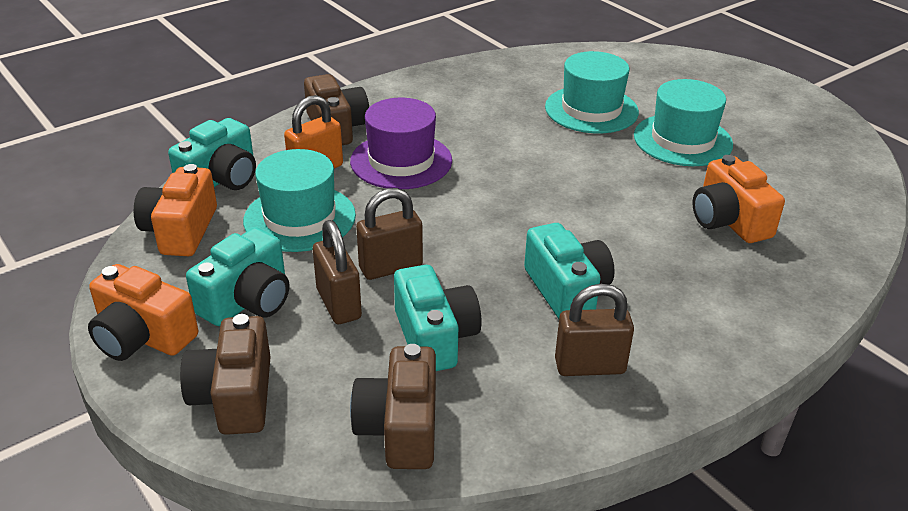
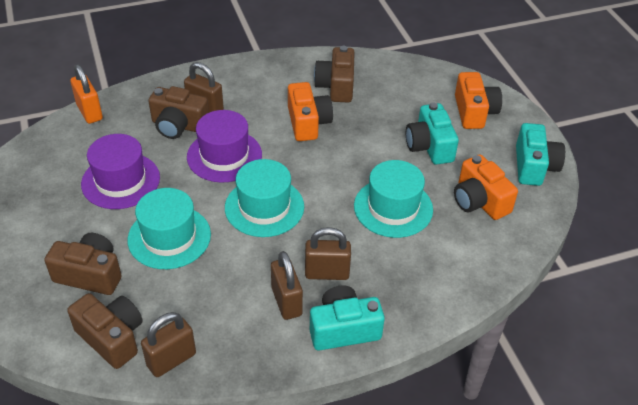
brown camera: [180,314,270,435] [304,74,369,145] [350,344,436,469] = 3 -> [44,233,122,295] [67,293,143,369] [149,86,209,139] [314,46,355,102] = 4
brown padlock: [313,220,362,324] [356,188,423,280] [555,284,634,376] = 3 -> [141,312,196,377] [184,62,224,112] [271,251,303,320] [305,227,351,280] = 4
purple hat: [350,98,452,189] = 1 -> [81,134,160,209] [187,110,262,183] = 2
turquoise camera: [168,118,256,190] [186,227,289,326] [394,265,482,371] [524,223,615,319] = 4 -> [310,285,385,351] [406,102,459,165] [516,123,565,186] = 3

